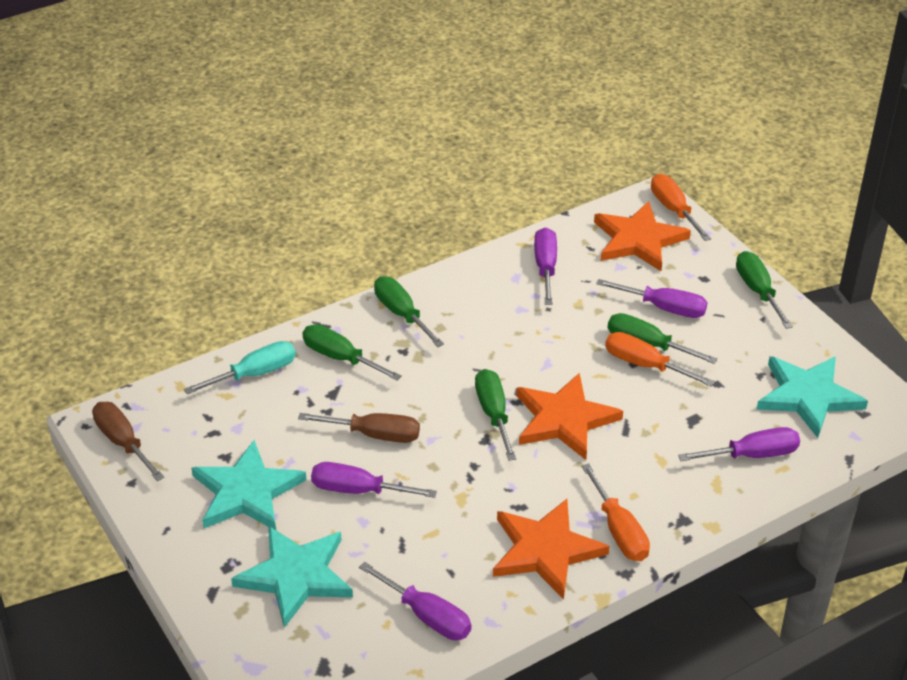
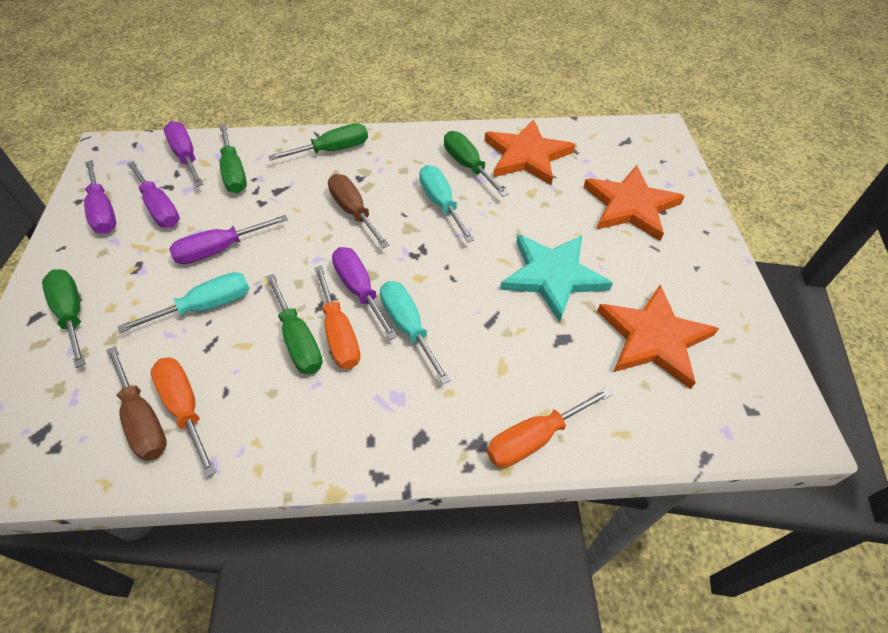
turquoise screwdriver: [184,341,296,394] = 1 -> [117,272,250,333] [380,281,451,384] [419,165,474,243] = 3
turquoise star: [191,440,306,530] [231,525,353,628] [757,356,868,438] = 3 -> [500,235,613,323] = 1

